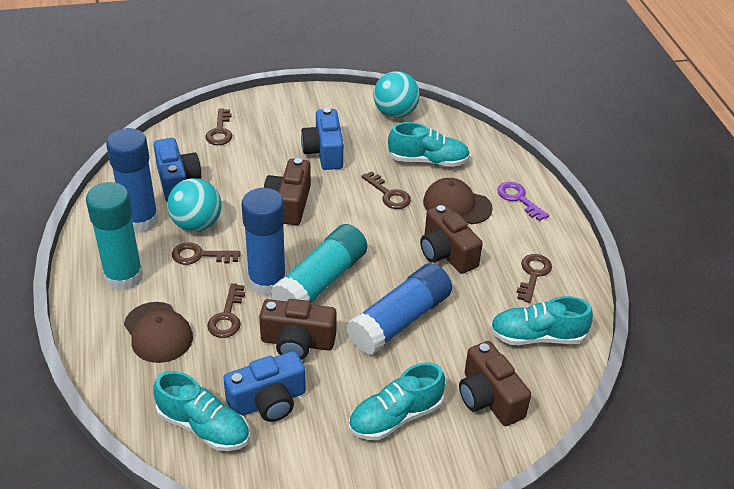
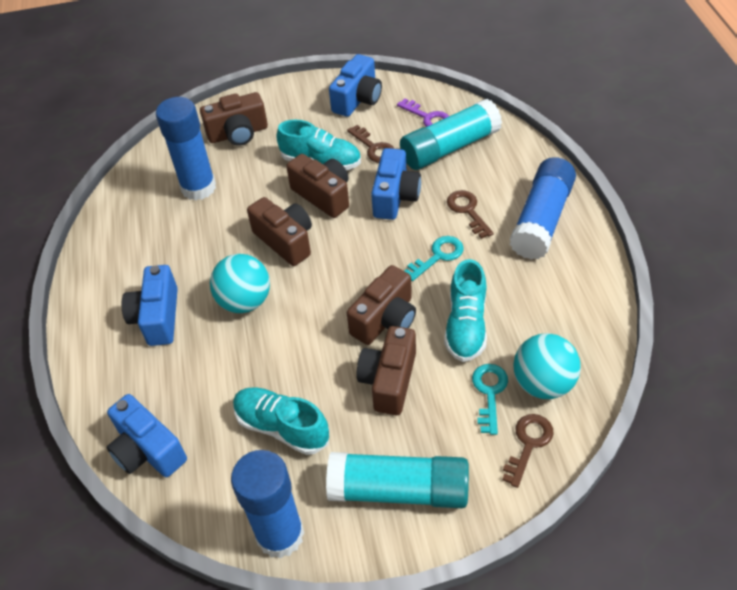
blue camera: [154,138,201,201] [223,351,306,422] [301,108,344,170] = 3 -> [106,394,187,477] [121,265,178,346] [329,54,382,117] [371,148,421,220] = 4
brown camera: [259,299,337,360] [264,158,311,225] [420,204,483,274] [459,341,531,426] = 4 -> [200,92,268,146] [247,197,312,266] [286,154,349,218] [347,265,416,345] [356,326,416,415] = 5
brown cap: [124,302,193,363] [423,178,493,224] = 2 -> none = 0
brown key: [172,242,241,265] [205,108,232,145] [207,283,245,338] [362,171,411,209] [516,254,552,303] = 5 -> [347,125,395,163] [447,190,494,239] [502,414,553,488] = 3
turquoise key: none = 0 -> [405,236,463,281] [472,364,508,435] = 2
turquoise shoe: [154,371,250,451] [349,362,445,440] [388,122,470,167] [490,296,593,345] = 4 -> [233,387,329,455] [276,120,361,170] [444,259,487,362] = 3

